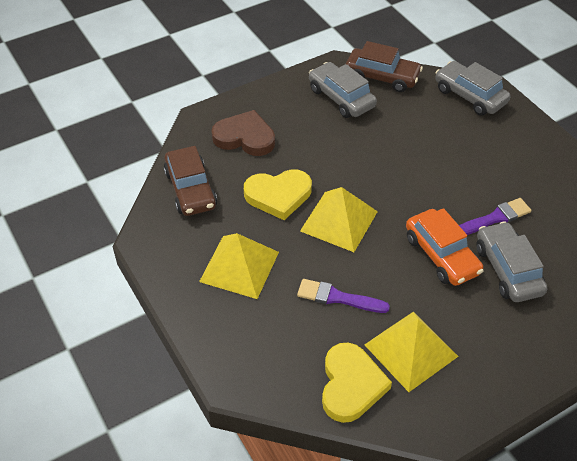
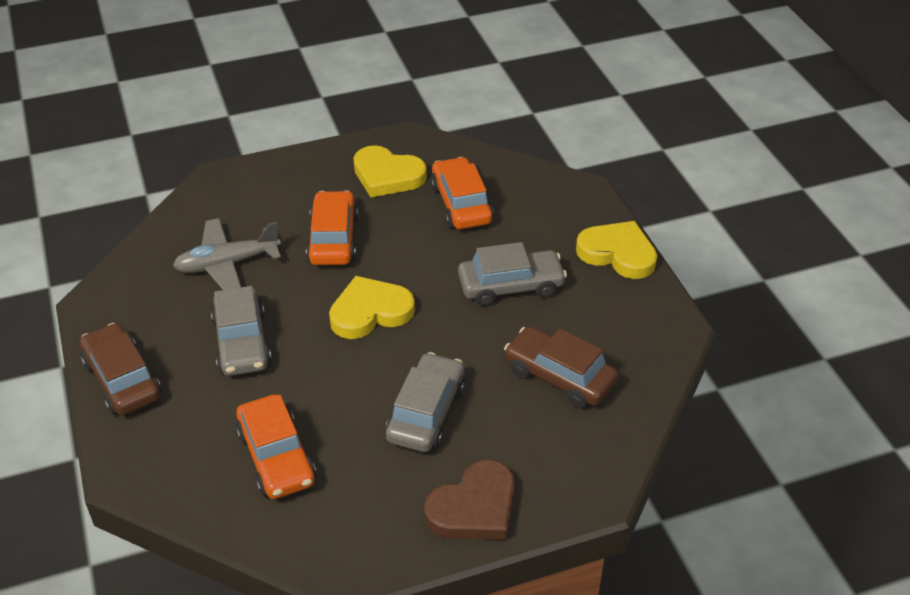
grey plane: none = 0 -> [173,218,281,290] = 1
orange car: [406,208,484,286] = 1 -> [236,394,316,499] [306,190,358,265] [430,157,494,229] = 3
purple brush: [297,279,390,313] [459,198,531,235] = 2 -> none = 0
yellow heart: [244,169,312,220] [322,343,392,423] = 2 -> [329,276,415,339] [353,145,427,197] [576,221,657,279] = 3
yellow pyramid: [199,233,279,299] [300,187,378,252] [364,312,459,392] = 3 -> none = 0

